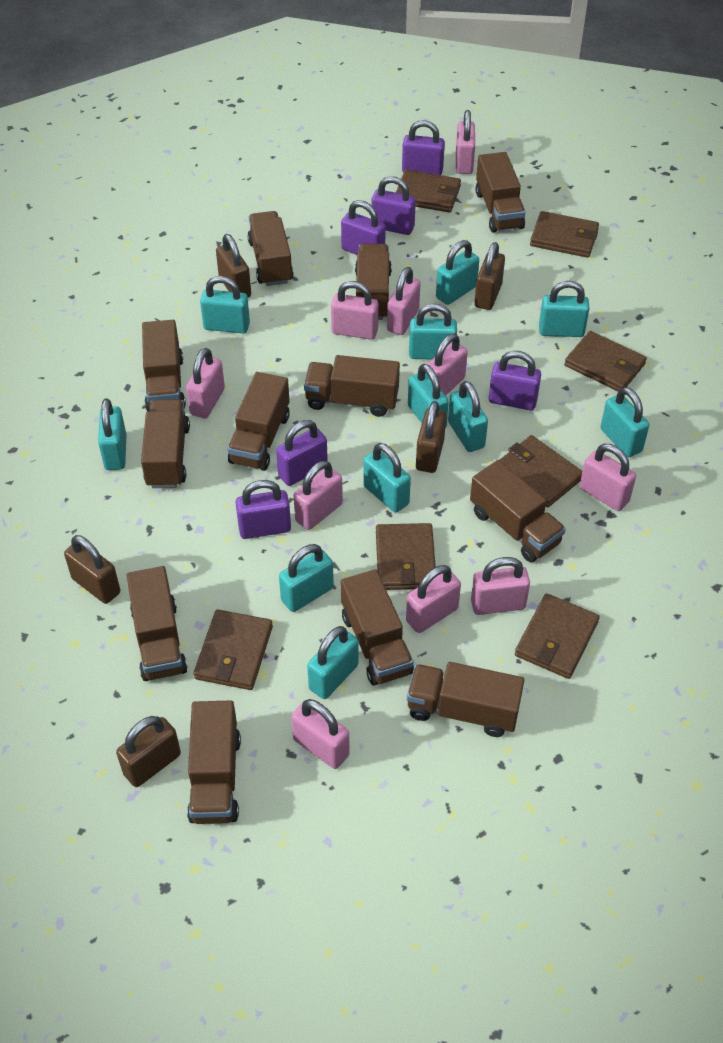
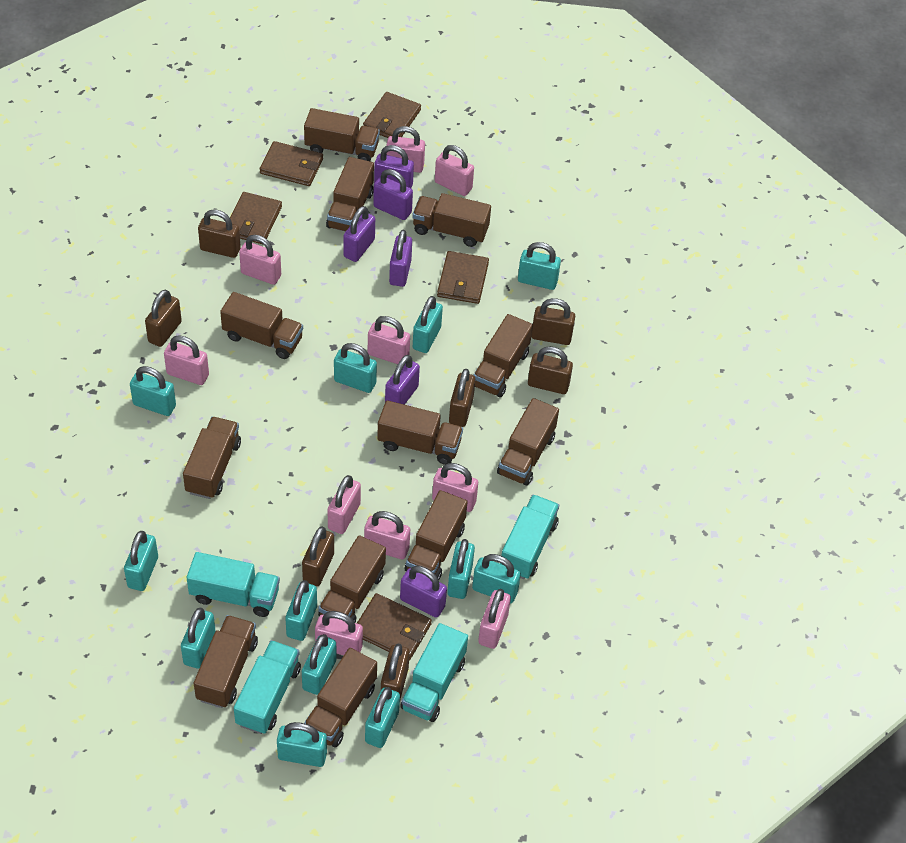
brown padlock: [64,535,120,604] [116,716,181,787] [216,234,251,297] [416,401,446,473] [474,242,505,310] = 5 -> [145,290,182,347] [198,209,241,258] [302,527,334,586] [381,644,410,699] [449,369,475,427] [528,346,573,394] [531,298,575,345] = 7
brown wallet: [194,609,273,690] [376,523,436,590] [396,169,461,213] [499,435,582,507] [515,593,600,679] [530,211,599,258] [564,331,647,392] = 7 -> [230,192,282,244] [260,141,323,186] [357,593,432,661] [363,92,421,138] [437,251,489,304] = 5
turquoise padlock: [98,399,127,470] [200,276,250,333] [279,544,334,612] [307,626,358,699] [363,443,411,513] [408,364,449,428] [409,303,457,359] [436,240,479,305] [448,381,488,452] [539,281,590,337] [601,387,649,457] = 11 -> [124,531,158,591] [130,366,176,416] [181,607,216,669] [277,722,327,767] [285,580,317,641] [302,634,337,695] [334,343,377,393] [365,687,400,748] [413,296,443,353] [447,539,475,599] [472,554,521,603] [518,242,561,290] = 12
turquoise truck: none = 0 -> [187,552,280,617] [234,640,301,734] [400,623,468,722] [500,495,559,579] = 4

